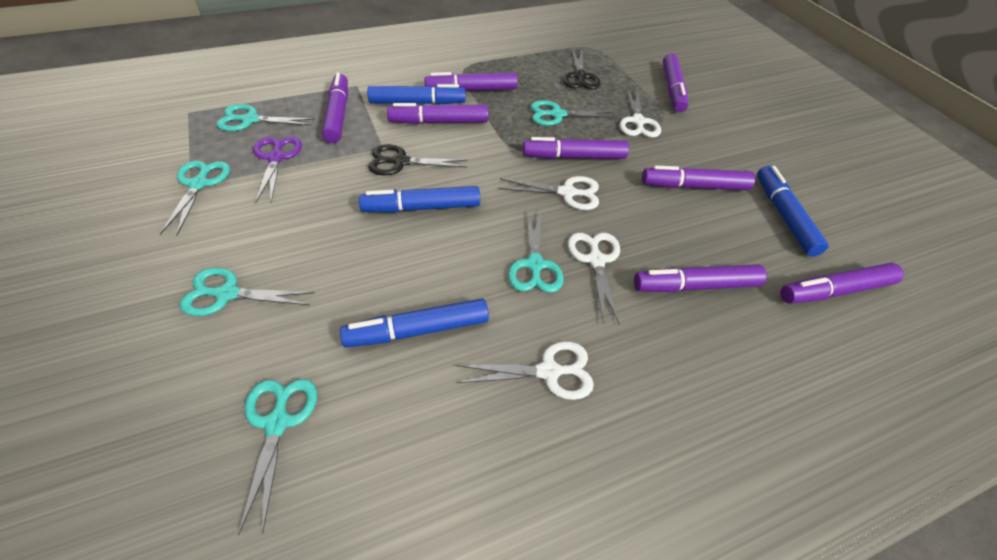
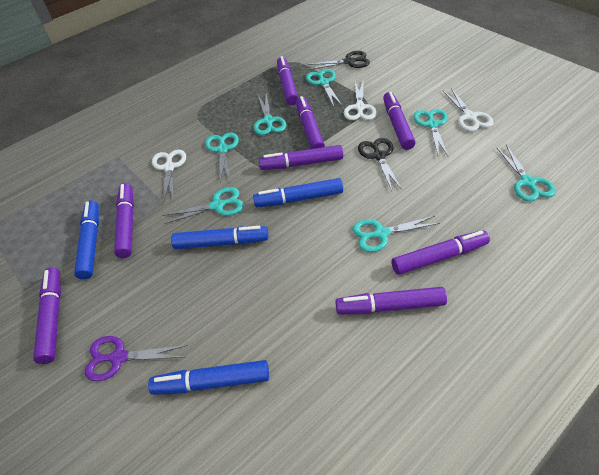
turquoise scissors: [160,160,230,236] [180,267,315,316] [217,104,315,131] [238,379,317,535] [508,209,564,293] [531,100,617,126] = 6 -> [162,187,244,224] [205,133,239,182] [254,94,287,135] [306,69,342,107] [352,216,440,252] [413,109,448,156] [496,145,556,202] = 7
white scissors: [456,341,594,400] [498,176,599,210] [568,233,620,324] [619,88,661,138] = 4 -> [152,150,186,203] [344,81,377,120] [443,88,494,131] = 3

